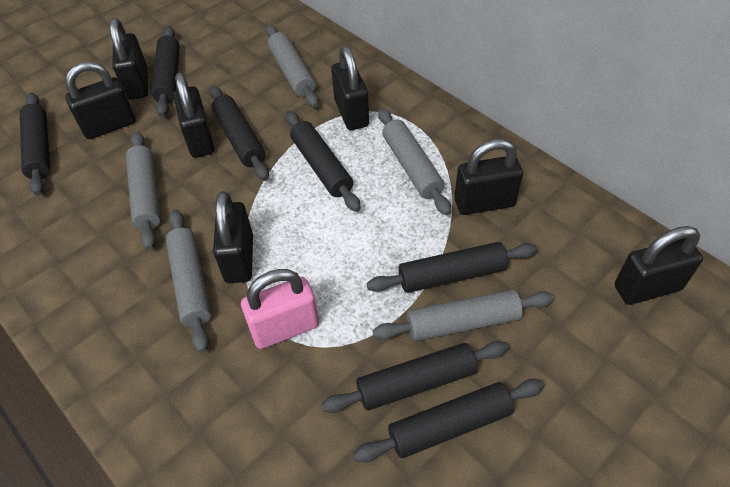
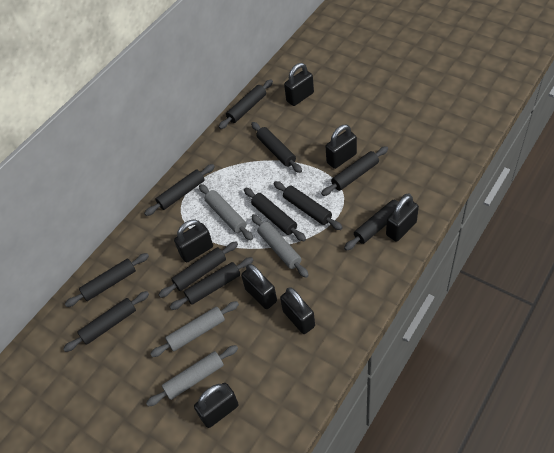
black rolling pin: [20,93,50,195] [151,26,180,117] [209,85,269,181] [285,111,361,212] [321,341,509,413] [353,379,544,463] [367,242,538,293] = 7 -> [63,291,149,352] [65,253,149,307] [144,164,215,216] [159,242,238,298] [170,257,254,310] [219,80,273,129] [244,188,306,241] [251,122,302,173] [274,181,343,230] [321,146,388,196] [344,193,411,251] = 11
grey rolling pin: [126,132,161,250] [165,209,211,353] [266,25,319,107] [373,289,554,341] [378,108,451,215] = 5 -> [146,345,238,407] [150,301,239,357] [199,184,253,240] [251,214,309,278] = 4
pink padlock: [241,269,319,349] = 1 -> none = 0

